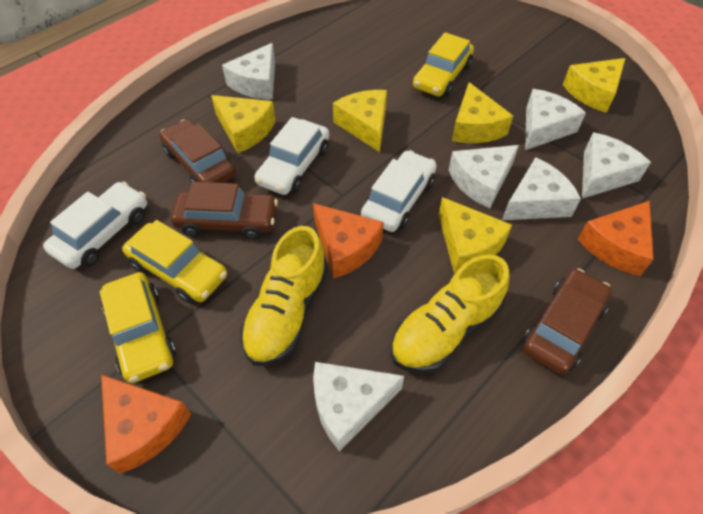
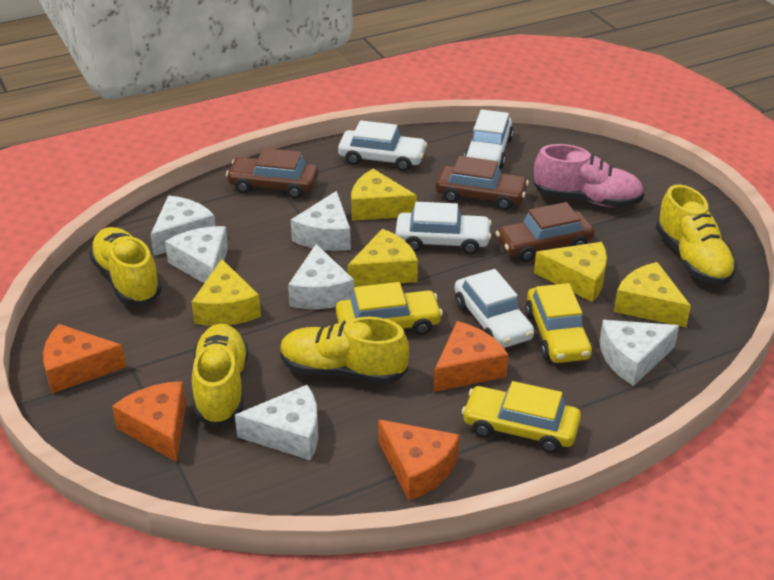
orange cheese: [101,375,191,474] [313,203,384,278] [578,201,654,276] = 3 -> [43,324,126,393] [112,381,186,462] [378,419,460,500] [434,321,508,392] = 4
pink shoe: none = 0 -> [533,144,644,208] = 1
white car: [43,182,147,269] [254,117,329,195] [361,150,437,232] = 3 -> [338,120,427,171] [395,202,492,254] [455,269,534,348] [464,109,514,169] = 4
yellow shoe: [241,226,328,366] [391,254,510,373] = 2 -> [89,227,162,305] [192,324,248,427] [280,317,409,384] [656,185,736,285] = 4

